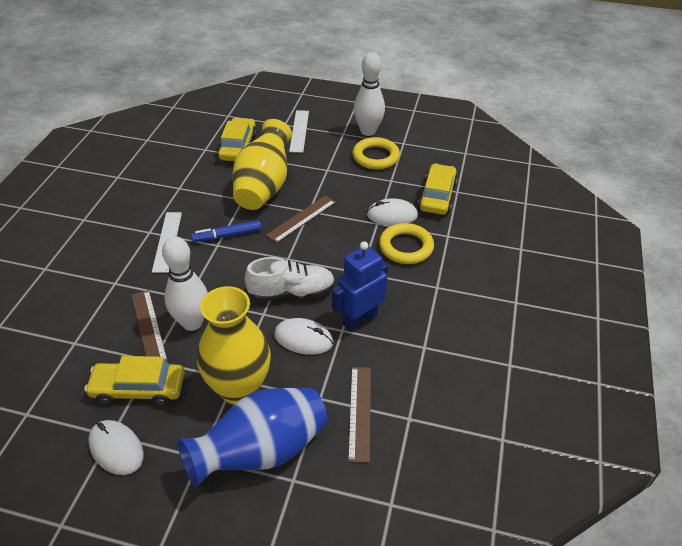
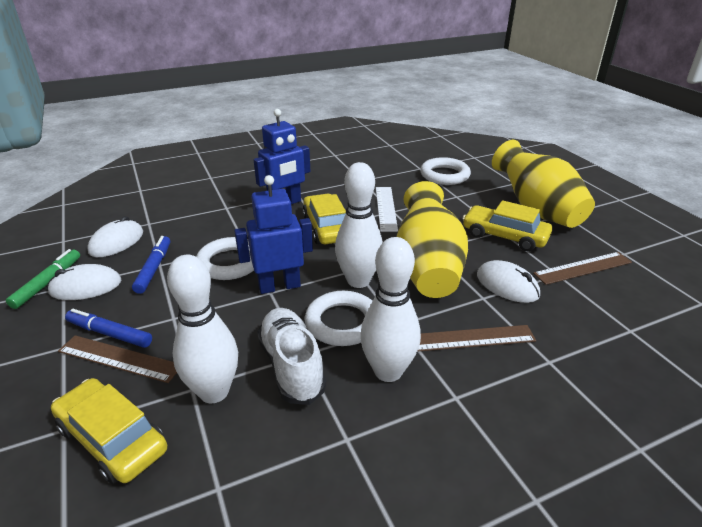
blue marker: [191,220,261,242] = 1 -> [65,309,152,348] [132,236,170,294] = 2
blue robot: [332,241,388,332] = 1 -> [234,175,313,294] [254,109,310,204] = 2
blue vase: [178,388,327,487] = 1 -> none = 0
green marker: none = 0 -> [6,249,80,309] = 1
white bowling pin: [162,236,208,331] [354,52,385,136] = 2 -> [167,255,238,403] [335,162,383,288] [360,237,421,382] = 3
white ring: none = 0 -> [196,237,254,280] [305,291,372,346] [420,157,471,185] = 3
white ruler: [152,212,182,273] [289,110,309,153] = 2 -> [376,187,398,232] = 1
yellow ring: [353,137,400,170] [379,223,434,264] = 2 -> none = 0

